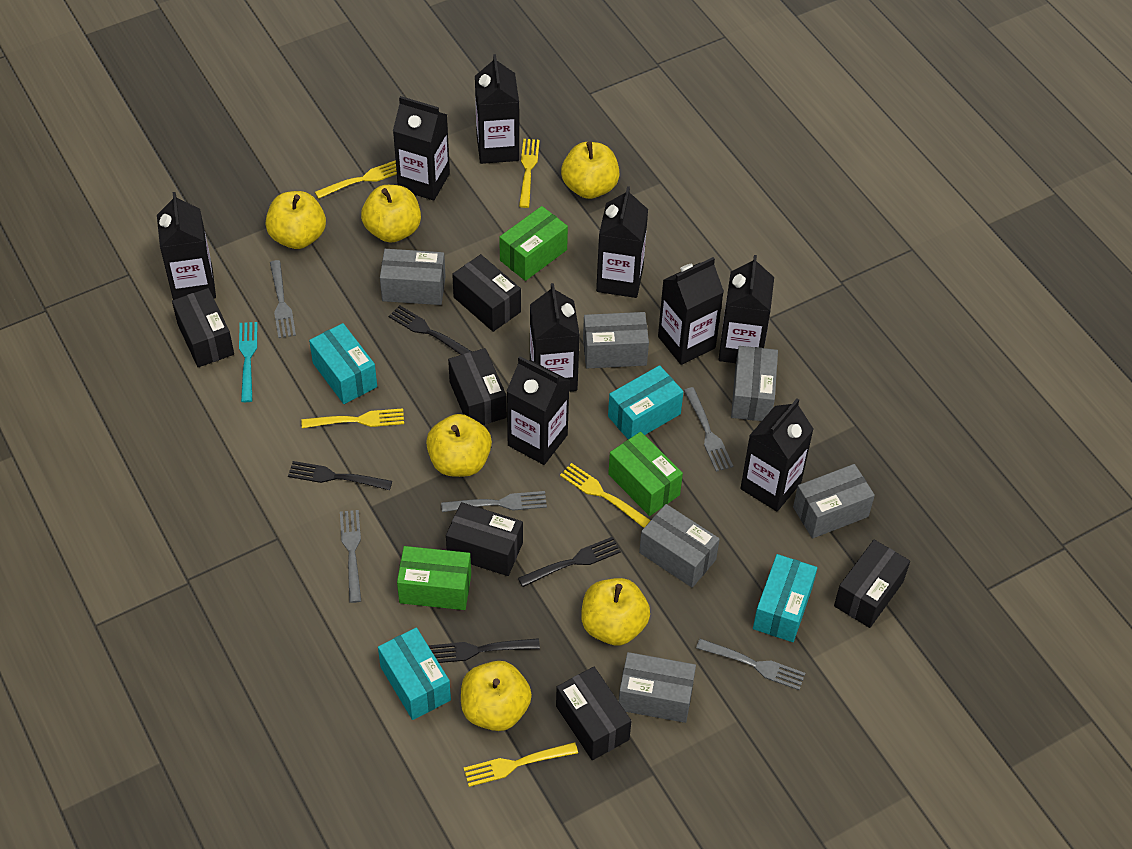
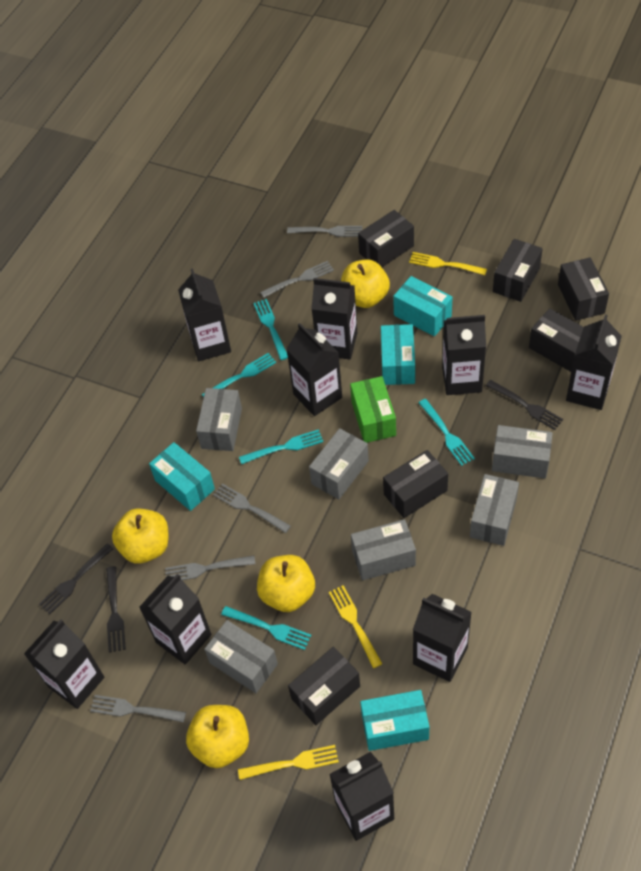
black fork: [288,461,392,490] [389,305,472,355] [429,638,540,663] [518,537,621,587] = 4 -> [39,543,114,614] [106,566,126,652] [486,380,563,430] = 3
green box: [397,546,471,610] [499,206,568,281] [608,432,683,516] = 3 -> [350,376,396,443] = 1
turquoise fork: [239,322,257,402] = 1 -> [202,353,276,397] [221,606,311,650] [239,429,323,464] [253,299,288,360] [419,399,475,466] = 5
yellow apple: [265,191,326,249] [361,185,421,243] [426,414,492,477] [461,661,532,731] [561,141,620,199] [581,578,650,645] = 6 -> [112,508,168,564] [186,705,249,768] [257,555,315,612] [341,259,390,308] = 4
yellow fork: [301,408,404,428] [315,160,397,199] [464,742,578,787] [519,139,540,208] [560,463,651,528] = 5 -> [238,745,339,780] [329,585,383,668] [409,252,487,275] = 3

